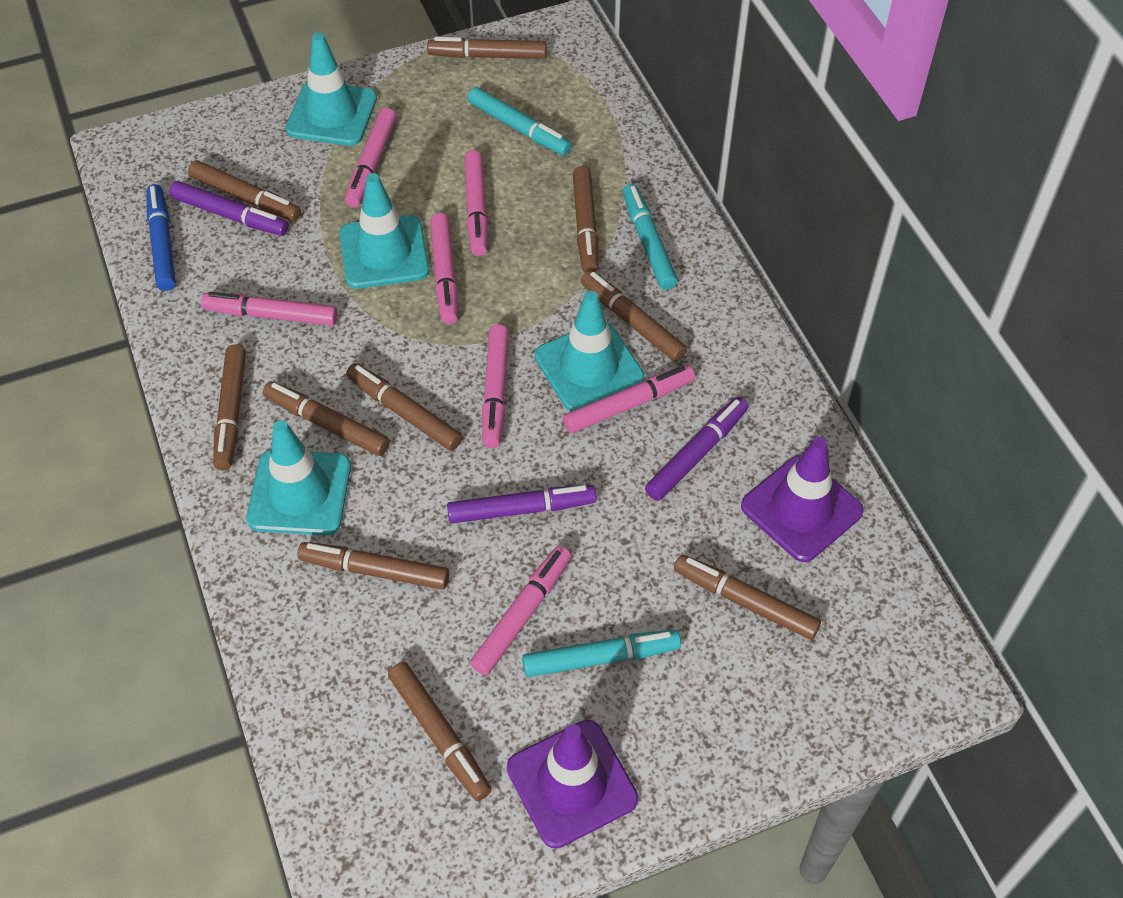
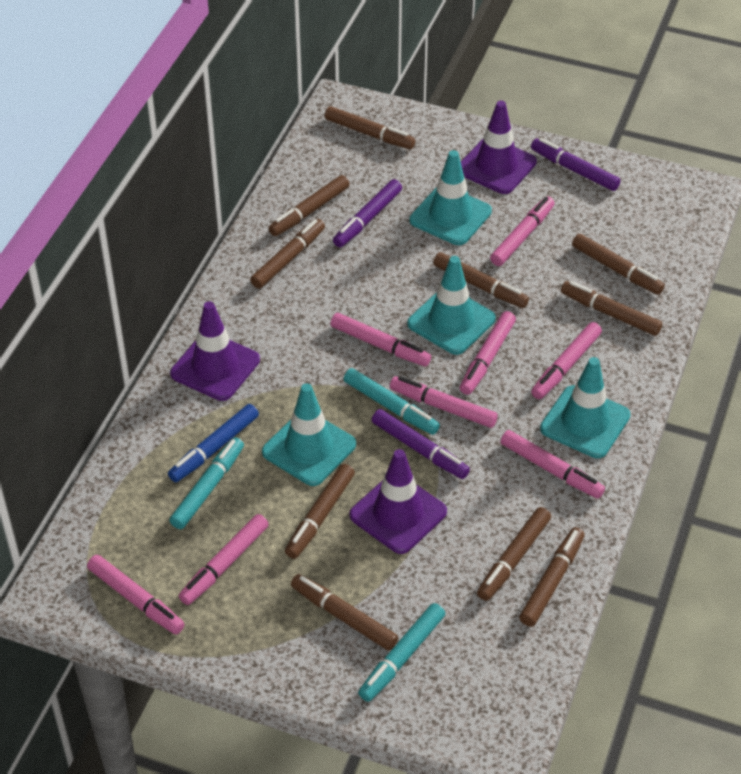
pink marker: [201,292,338,326] [345,108,396,207] [430,213,458,324] [464,150,488,256] [470,546,571,675] [482,324,509,448] [563,365,695,433] = 7 -> [87,555,185,635] [179,514,269,605] [331,313,431,367] [390,376,498,428] [459,311,516,395] [490,196,555,266] [500,430,605,499] [531,322,602,399] = 8
purple traffic cone: [507,720,638,848] [741,437,864,562] = 2 -> [170,301,260,401] [349,449,447,554] [461,101,537,194] = 3

